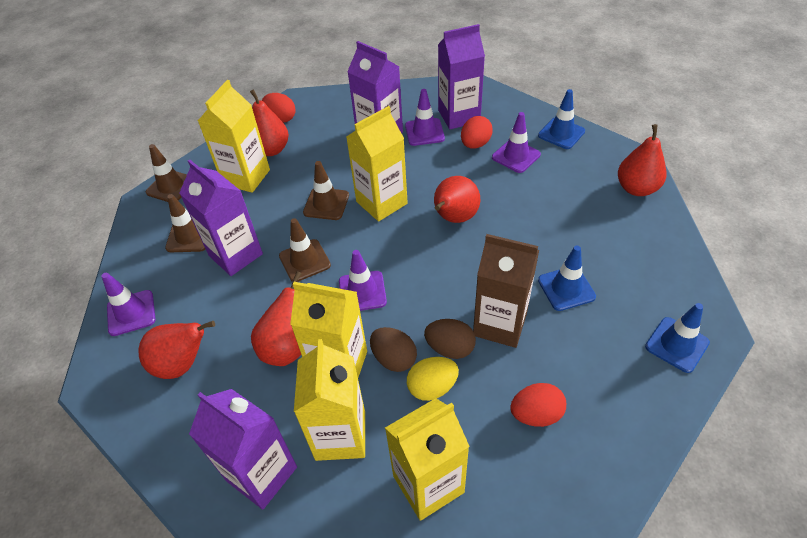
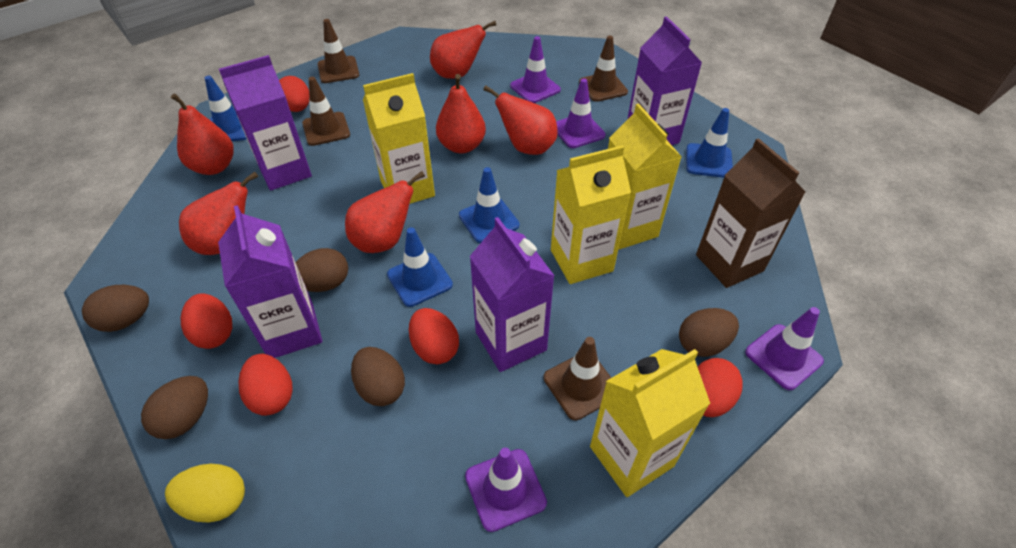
blue traffic cone: [538,89,585,149] [538,246,596,311] [645,303,710,373] = 3 -> [205,75,247,141] [387,227,453,307] [459,167,520,243] [686,108,733,178] = 4
brown egg: [370,327,417,372] [424,319,476,359] = 2 -> [82,285,149,332] [141,376,208,439] [295,248,348,292] [351,347,405,406] [679,308,739,357] = 5
red egg: [262,93,296,123] [461,116,493,149] [510,383,566,427] = 3 -> [180,293,232,349] [238,354,293,416] [279,76,310,112] [409,308,459,364] [698,358,743,417] = 5
red pear: [139,321,215,379] [250,89,289,156] [251,271,302,366] [434,176,480,223] [618,124,667,196] = 5 -> [171,93,234,175] [179,171,259,255] [345,171,425,253] [430,21,497,79] [436,74,486,153] [483,85,558,155] = 6
yellow carton: [198,80,270,193] [290,282,367,377] [294,339,365,461] [346,106,408,221] [385,398,470,521] = 5 -> [363,73,435,204] [551,145,631,284] [590,349,711,497] [608,103,682,250] = 4

